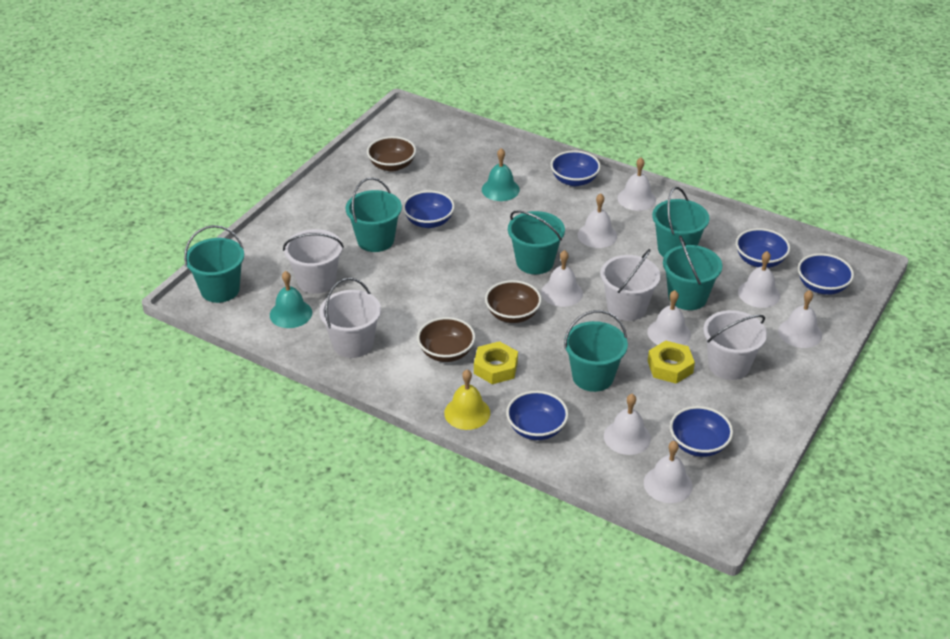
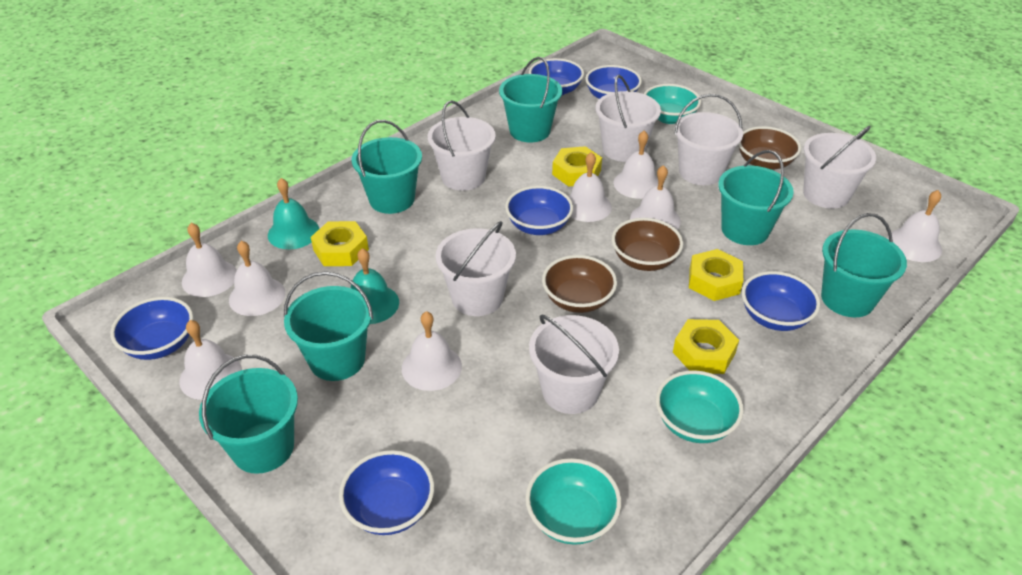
turquoise bowl: none = 0 -> [526,458,621,545] [644,84,701,124] [656,370,744,443] = 3
white bucket: [283,229,344,294] [319,278,381,358] [601,249,661,321] [703,310,767,380] = 4 -> [428,100,496,191] [436,221,516,316] [529,314,619,414] [596,75,661,162] [674,94,743,185] [803,126,876,209] = 6
yellow bell: [444,370,490,430] = 1 -> none = 0
yellow nut: [474,341,518,384] [648,341,695,384] = 2 -> [311,221,369,266] [552,146,602,187] [673,319,739,374] [689,249,743,301] = 4

